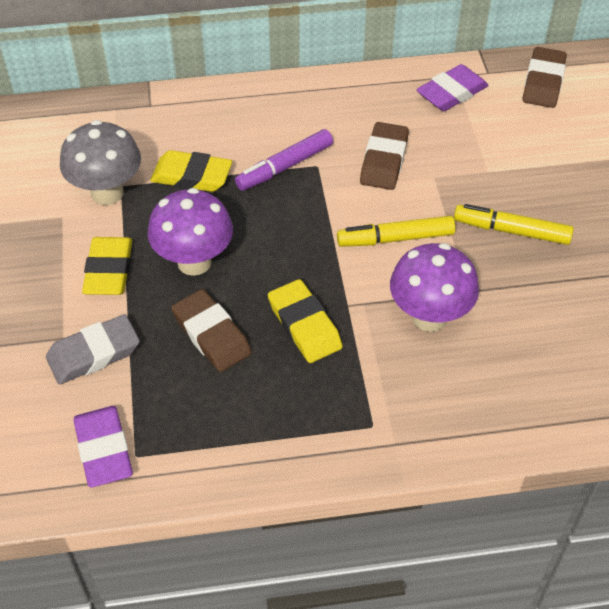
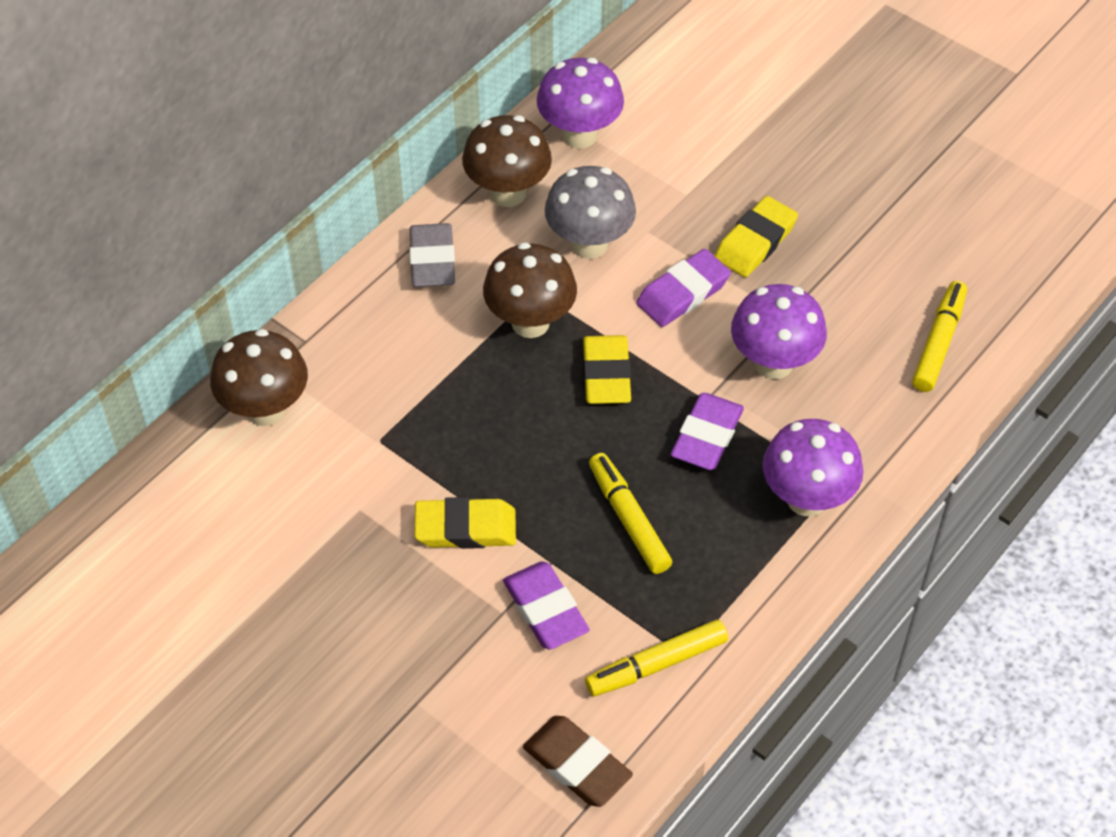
brown eraser: [171,289,252,372] [360,122,409,190] [523,47,567,108] = 3 -> [523,716,633,807] = 1
brown mushroom: none = 0 -> [210,329,308,426] [462,115,552,207] [483,242,577,338] = 3
purple eraser: [74,406,133,488] [416,64,488,111] = 2 -> [503,561,590,650] [636,249,731,327] [671,393,744,470] = 3
purple marker: [235,129,333,191] = 1 -> none = 0
purple mushroom: [148,188,233,276] [390,243,479,332] = 2 -> [537,57,624,148] [731,284,827,379] [762,419,863,516] = 3
yellow marker: [337,216,455,247] [454,204,574,245] = 2 -> [585,620,728,696] [589,453,672,574] [912,281,967,392] = 3

